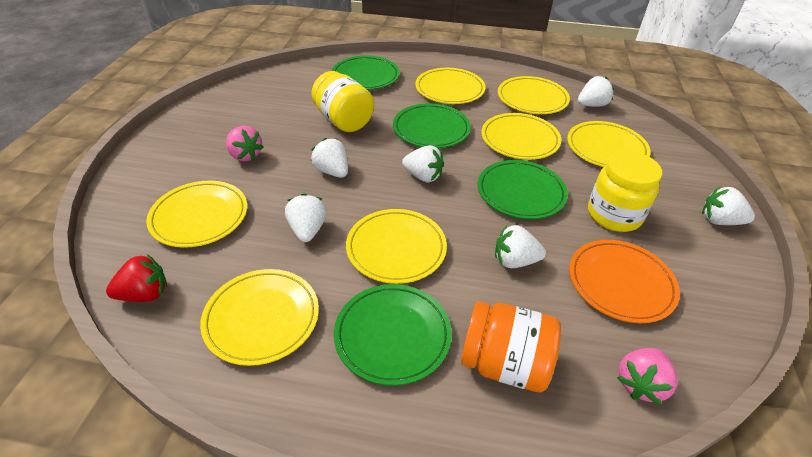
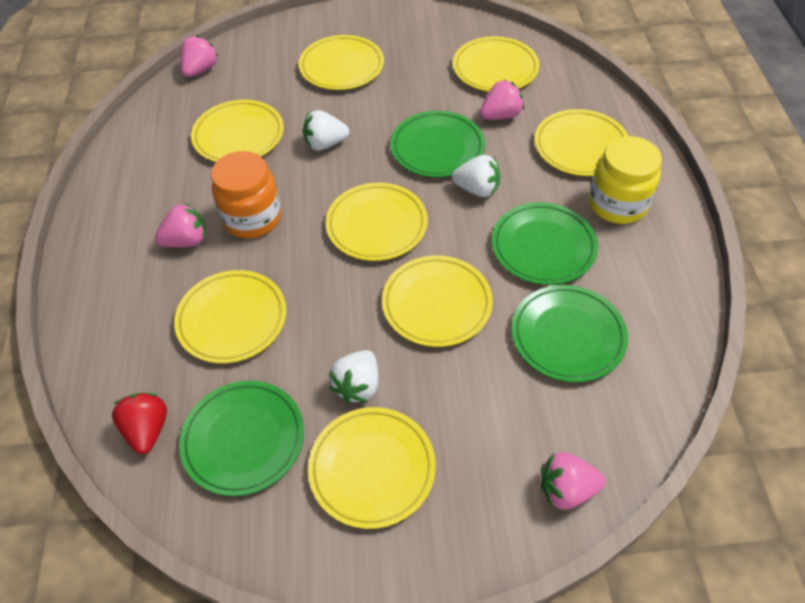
orange plate: [569,240,680,323] = 1 -> none = 0
pink strawberry: [226,126,264,161] [617,348,677,405] = 2 -> [155,203,206,247] [181,35,219,77] [480,79,524,120] [541,452,606,510] = 4
white strawberry: [285,194,327,242] [311,138,348,178] [402,145,444,183] [495,225,546,268] [578,76,614,107] [702,186,755,225] = 6 -> [303,110,349,151] [329,350,378,403] [452,155,500,197] = 3
yellow jar: [311,71,374,132] [588,151,662,232] = 2 -> [589,136,662,224] = 1
yellow plate: [146,181,247,248] [200,269,319,366] [346,209,447,284] [415,68,486,104] [481,113,561,160] [498,76,570,114] [567,121,651,167] = 7 -> [174,270,286,363] [191,100,284,162] [299,35,384,90] [308,407,436,529] [326,183,428,261] [382,255,493,347] [453,36,540,92] [535,109,629,176] = 8

